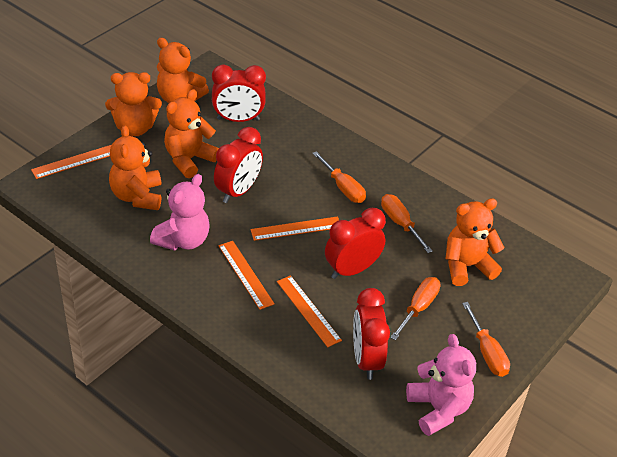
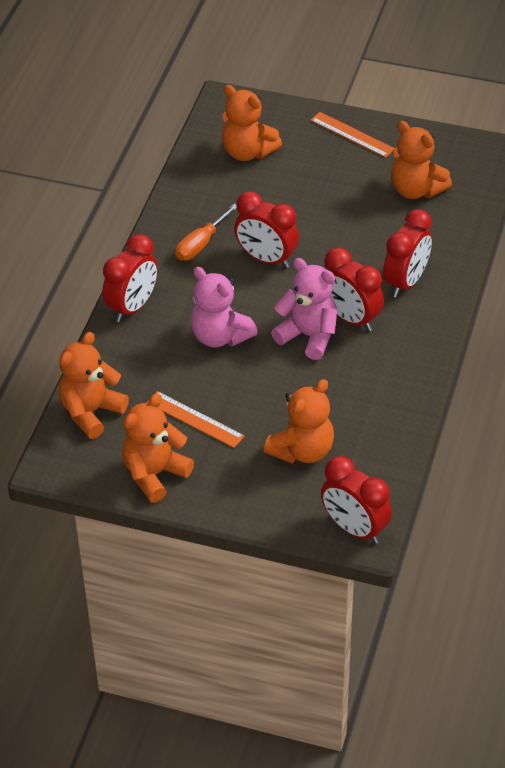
orange ruler: [31,145,112,179] [218,241,275,310] [250,216,339,241] [277,275,342,347] = 4 -> [147,391,245,448] [311,112,395,158] = 2
orange screwdriver: [312,151,366,203] [381,194,433,253] [390,277,440,341] [462,302,510,377] = 4 -> [175,204,237,260] = 1
red clock: [212,65,266,122] [214,127,263,203] [325,208,386,279] [353,288,390,380] = 4 -> [102,234,158,322] [234,191,299,268] [321,456,392,544] [324,247,384,331] [383,209,432,298] = 5

